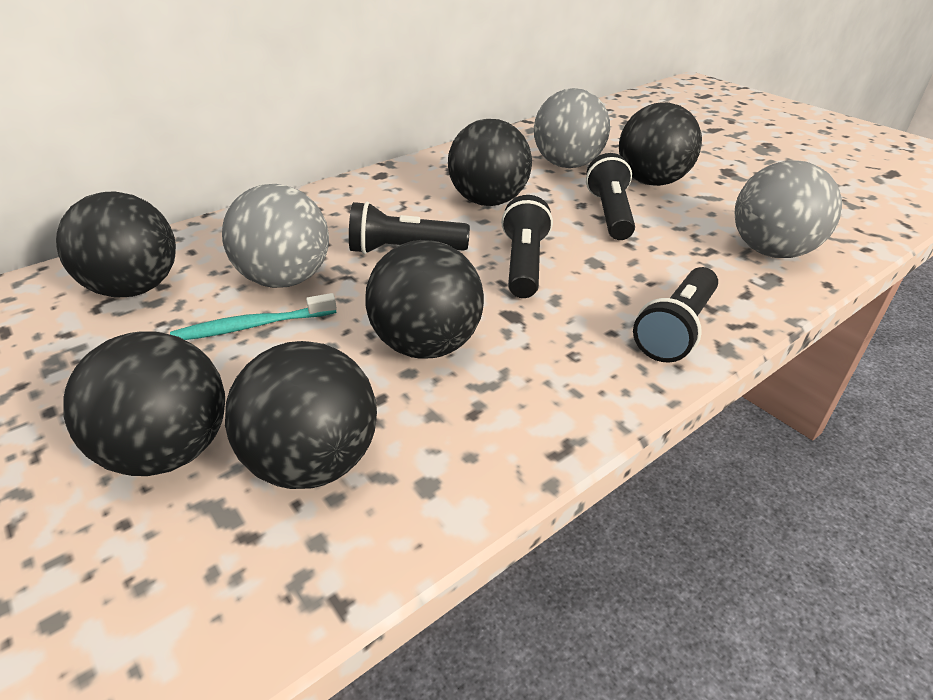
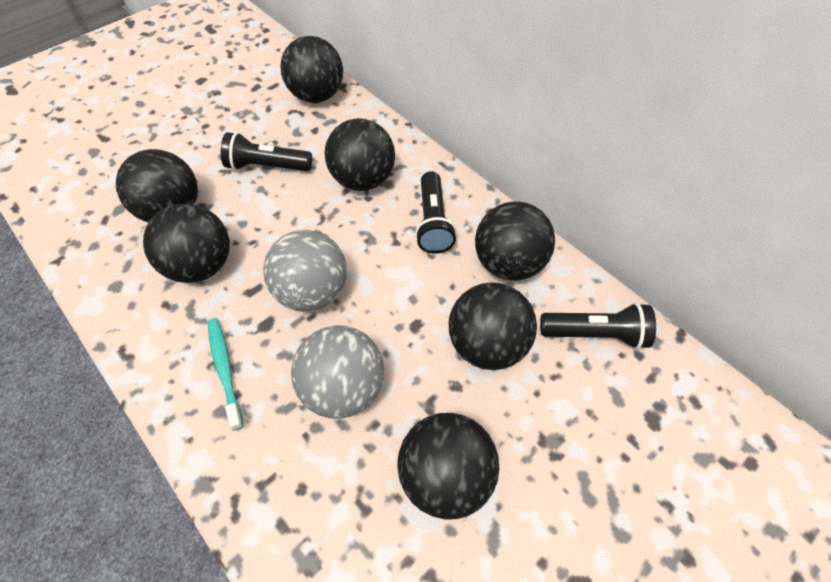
black ball: [56,191,176,298] [64,331,225,476] [225,341,377,489] [365,240,484,359] [448,119,532,206] [619,102,702,186] = 6 -> [116,149,198,223] [143,204,230,283] [280,36,343,103] [325,118,395,191] [397,413,499,519] [449,282,537,370] [475,201,555,281] = 7
black flashlight: [349,201,470,254] [501,195,553,298] [586,153,635,240] [633,267,718,363] = 4 -> [221,132,312,171] [415,171,457,254] [540,303,656,349] = 3
grey ball: [222,184,329,288] [534,88,610,168] [735,160,842,258] = 3 -> [263,230,347,312] [291,325,384,419] = 2

